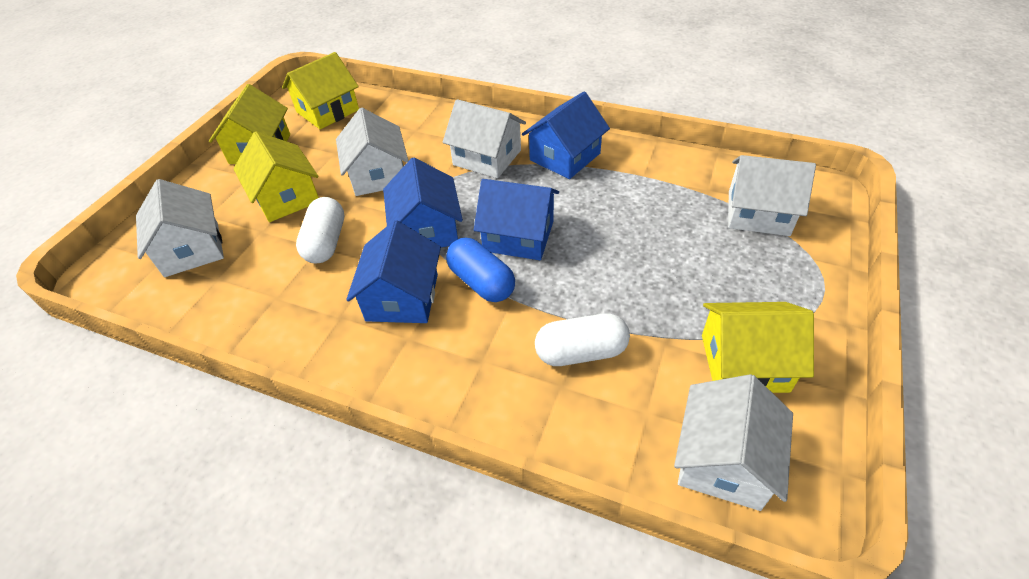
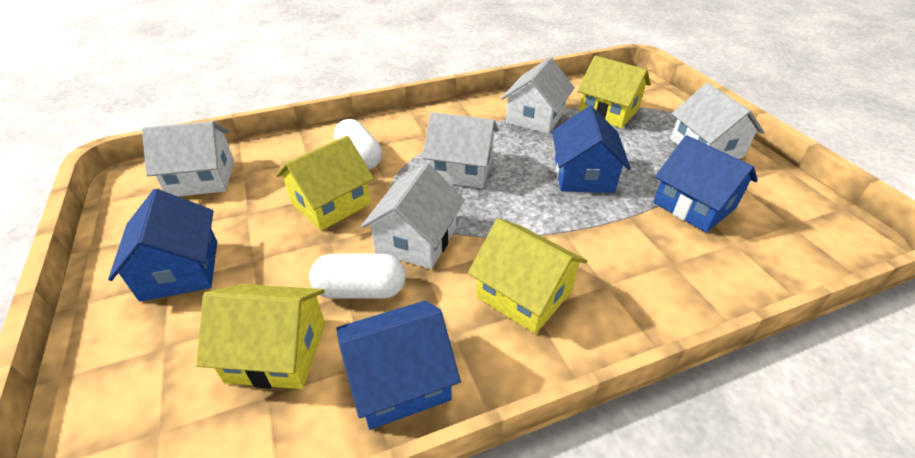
blue capsule: [446,238,515,302] = 1 -> none = 0

